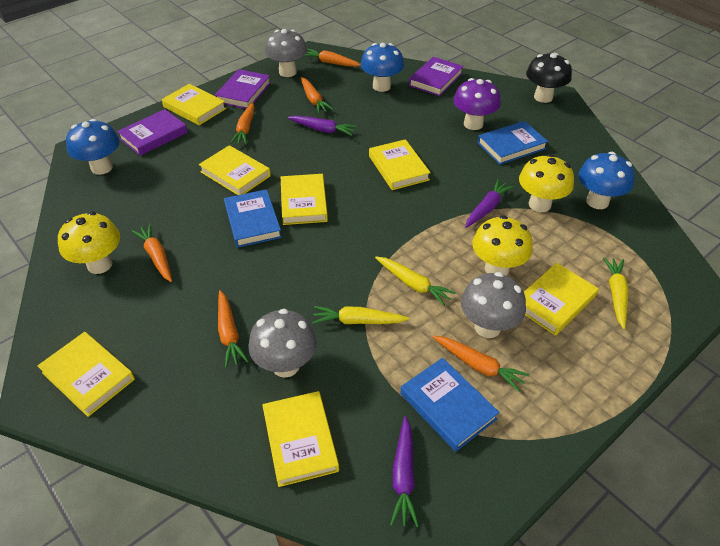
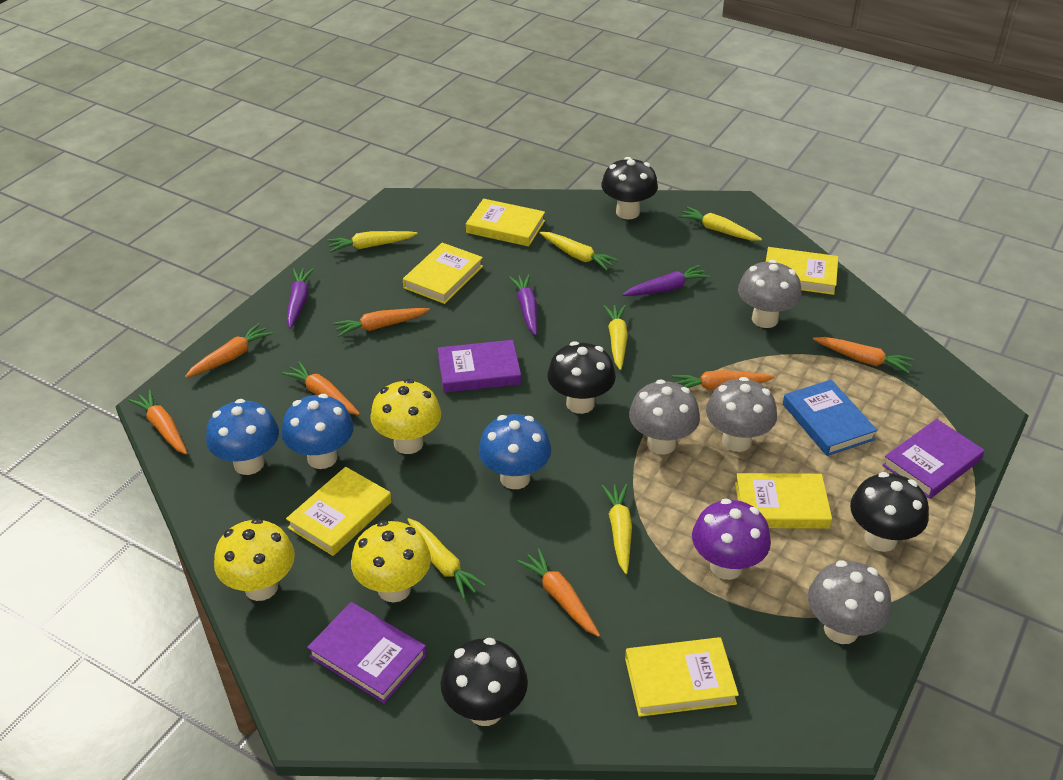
black mushroom: [526,53,572,103] = 1 -> [441,638,528,726] [547,341,616,414] [601,157,658,219] [850,472,929,552] = 4
blue book: [224,189,282,248] [400,358,500,452] [478,121,548,165] = 3 -> [783,380,878,456] = 1
grey mushroom: [248,309,317,378] [265,29,307,77] [461,272,526,338] = 3 -> [629,380,700,455] [706,377,777,452] [738,260,802,328] [808,560,891,644] = 4
orange carrot: [132,224,172,282] [218,290,249,368] [230,102,255,145] [300,77,333,113] [304,49,361,67] [433,336,529,392] = 6 -> [128,390,187,454] [185,323,273,378] [282,362,360,415] [333,308,430,337] [517,549,600,637] [672,370,775,390] [813,337,914,374] = 7
yellow book: [38,332,135,417] [162,84,226,125] [199,145,271,195] [262,391,339,487] [281,174,328,225] [369,139,431,190] [524,263,599,336] = 7 -> [286,467,392,556] [403,243,483,304] [466,199,545,247] [625,637,739,717] [735,473,832,529] [766,247,838,295] = 6
yellow carrot: [312,306,409,324] [375,256,456,306] [603,257,629,329] = 3 -> [327,231,418,252] [407,518,486,599] [540,232,619,271] [602,484,632,574] [604,305,628,370] [678,206,762,241] = 6

